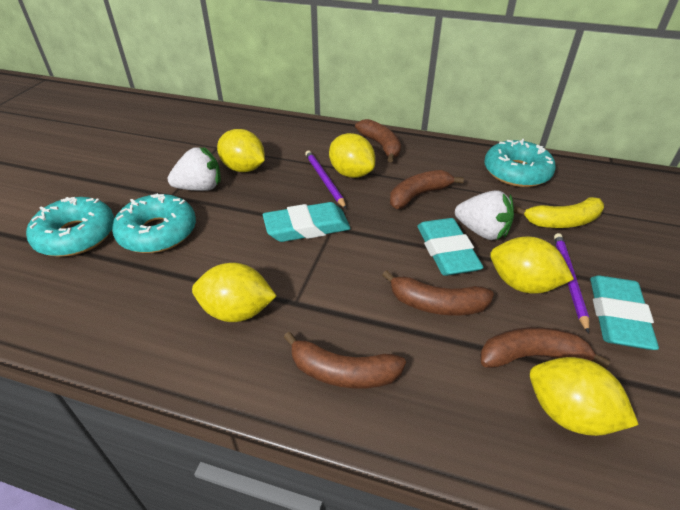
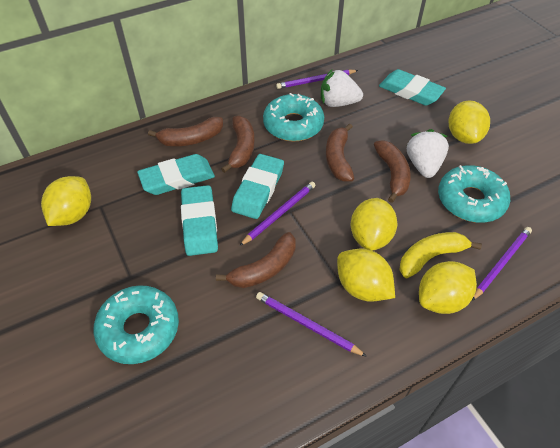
purple pencil: [305,151,347,209] [554,233,589,334] = 2 -> [240,182,316,246] [256,292,367,357] [276,70,358,89] [472,227,532,301] = 4
turquoise eraser: [263,202,351,242] [417,218,484,276] [590,275,659,350] = 3 -> [137,154,215,195] [181,185,218,256] [231,154,284,219] [379,69,446,106] = 4

